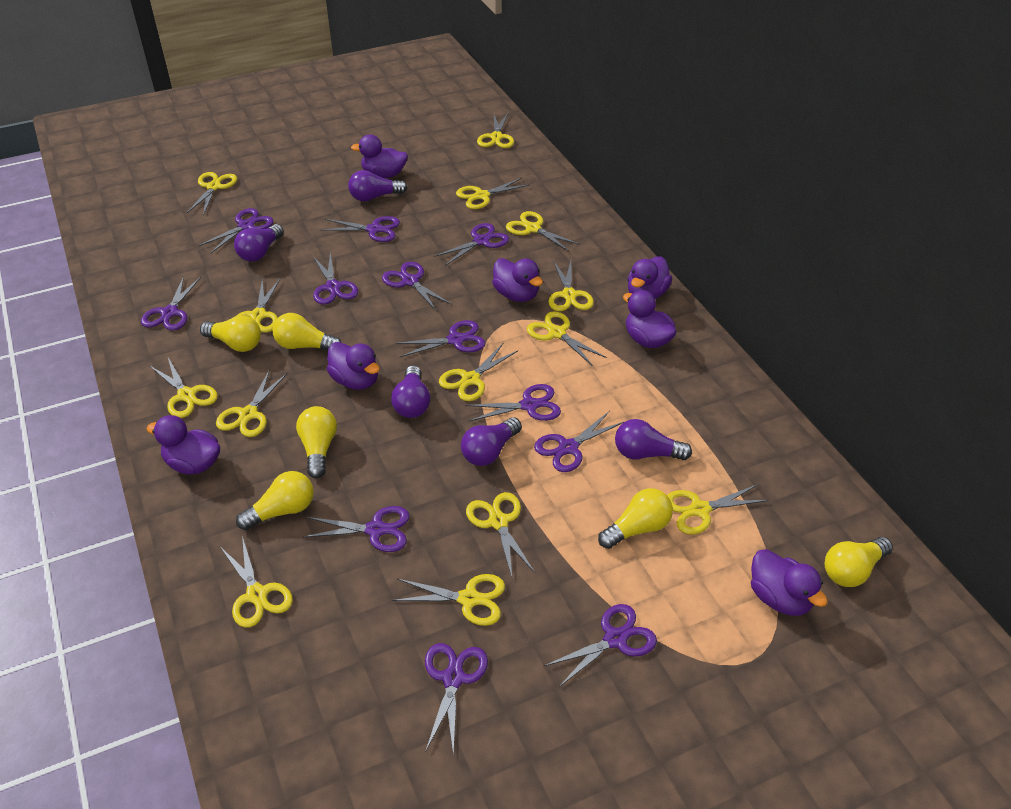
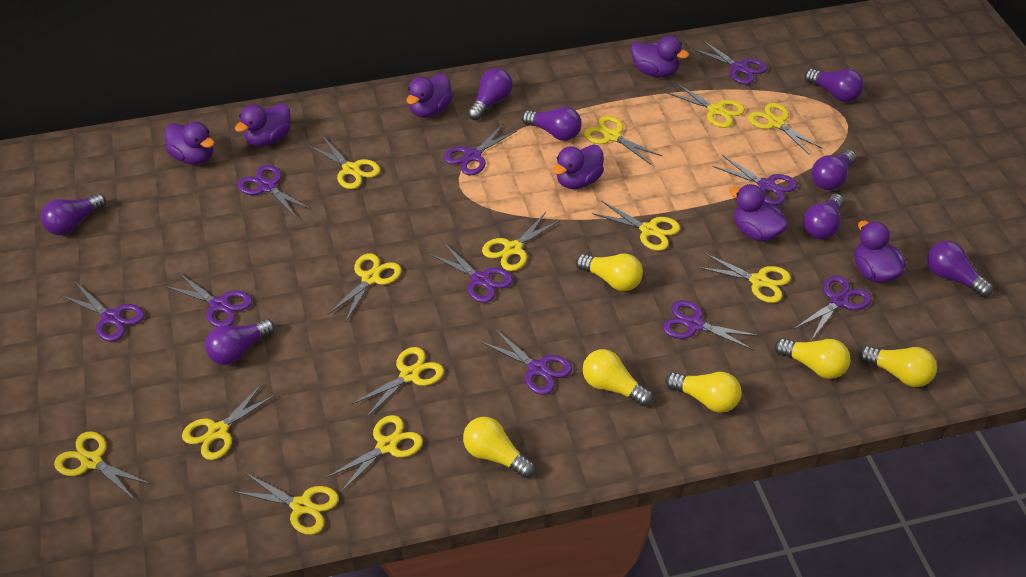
purple light bulb: [234,224,284,262] [348,170,407,202] [391,365,430,418] [461,417,522,466] [615,419,692,460] = 5 -> [41,193,106,235] [205,319,275,365] [468,68,513,120] [522,107,582,141] [803,194,844,239] [804,69,864,102] [811,150,856,190] [927,241,993,297] = 8
purple scissors: [141,276,201,330] [199,208,274,253] [303,506,409,552] [313,252,358,305] [321,216,400,242] [382,262,452,310] [395,320,486,357] [425,643,488,756] [434,223,509,266] [465,384,561,421] [534,411,624,472] [544,604,657,687] = 12 -> [60,283,144,342] [165,273,252,327] [237,165,312,219] [429,242,513,303] [443,123,517,175] [481,329,572,395] [662,300,760,350] [693,40,767,84] [712,155,797,205] [794,275,872,341] = 10
yellow scissors: [150,358,218,418] [187,172,237,216] [216,369,288,437] [220,536,293,628] [237,279,280,332] [392,574,505,626] [439,343,519,401] [456,178,529,209] [466,492,535,577] [477,113,514,148] [506,211,580,251] [527,311,607,366] [548,260,594,311] [667,484,769,534] = 14 -> [54,431,151,500] [182,384,277,460] [233,473,339,535] [308,137,380,189] [325,415,423,493] [328,253,402,323] [351,347,444,418] [482,212,561,271] [583,116,662,165] [592,201,680,251] [666,83,745,128] [697,253,791,303] [748,103,823,155] = 13

